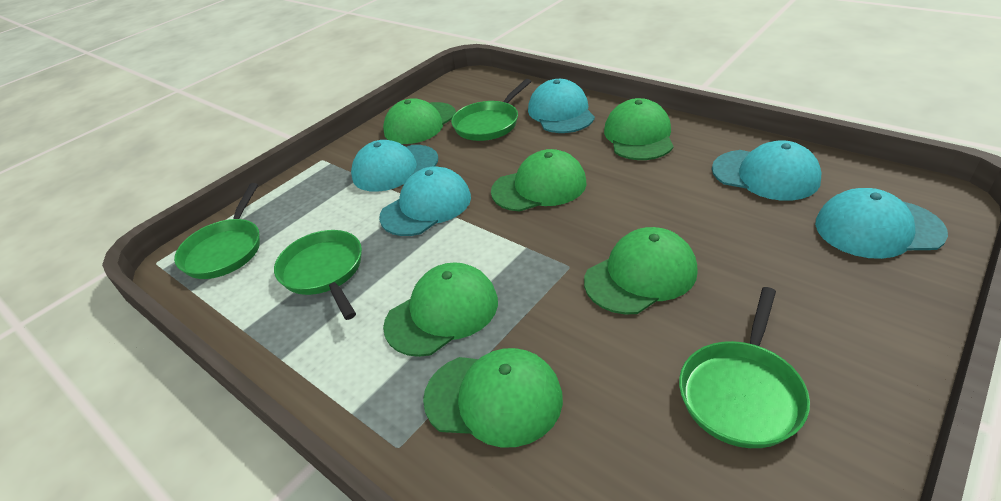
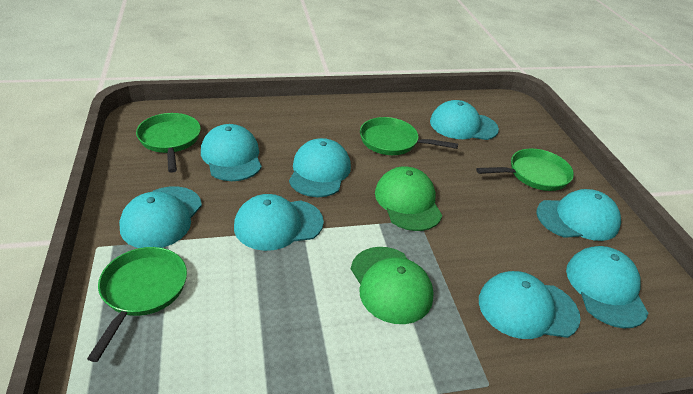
green cap: [383,98,456,144] [383,262,498,357] [423,348,563,448] [491,149,587,212] [584,227,698,314] [604,98,674,160] = 6 -> [351,247,434,324] [375,167,442,231] = 2
turquoise cap: [351,140,438,192] [379,167,471,236] [528,79,595,133] [712,140,821,201] [815,188,948,259] = 5 -> [119,186,202,248] [201,124,262,181] [234,194,324,251] [289,138,351,197] [430,100,499,140] [479,271,581,339] [537,189,621,241] [566,246,648,329] = 8

